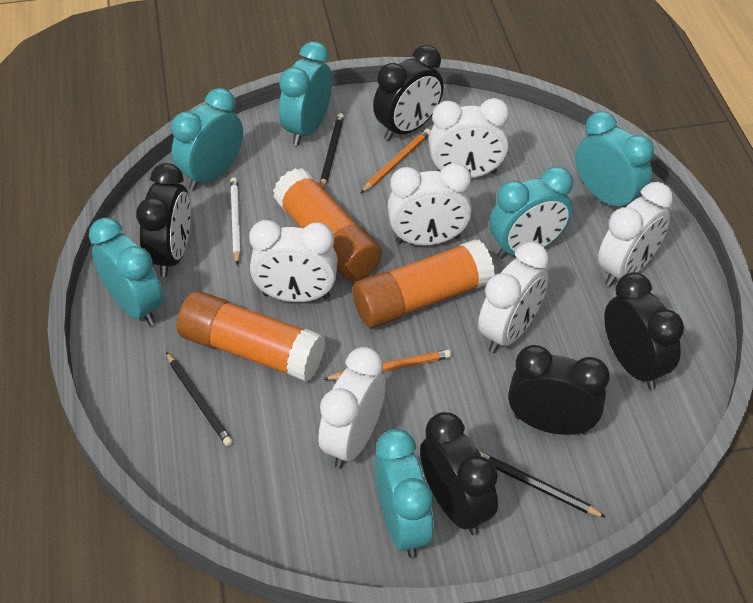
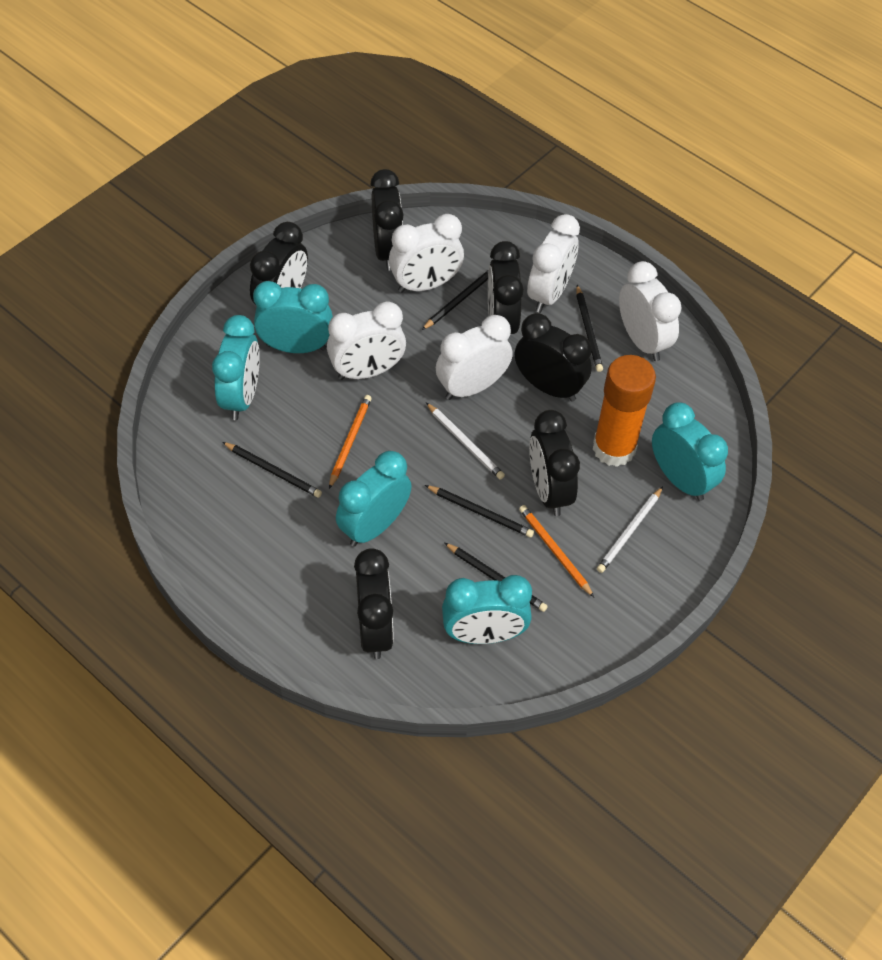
black clock: [136,163,191,277] [373,45,444,141] [420,412,498,535] [508,345,610,435] [604,272,684,390] = 5 -> [250,222,308,306] [354,548,394,659] [370,169,404,271] [488,241,524,334] [515,313,592,402] [529,410,580,516] = 6
black pencil: [166,352,233,446] [320,113,344,189] [479,451,606,518] = 3 -> [222,442,322,498] [422,271,488,330] [425,485,534,538] [445,543,548,612] [576,285,603,372] = 5
orange glue stick: [177,291,325,382] [273,168,382,282] [352,239,495,328] = 3 -> [593,355,656,467] = 1
turquoise clock: [89,218,163,326] [171,88,243,190] [279,41,332,145] [375,429,434,558] [489,166,573,259] [575,111,654,207] = 6 -> [212,315,260,420] [253,281,333,353] [336,451,412,547] [442,575,532,644] [652,402,728,501] = 5
white clock: [249,220,338,302] [318,347,386,469] [387,163,472,245] [429,98,509,178] [478,242,549,353] [598,182,673,287] = 6 -> [327,302,406,380] [389,214,464,293] [436,315,513,400] [527,214,580,313] [619,261,682,361] = 5
white pencil: [230,177,241,265] = 1 -> [426,403,505,480] [597,486,663,573] = 2

